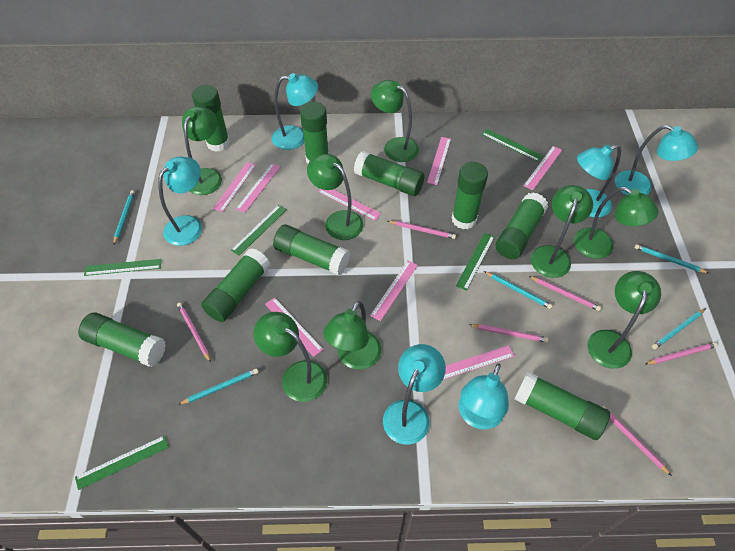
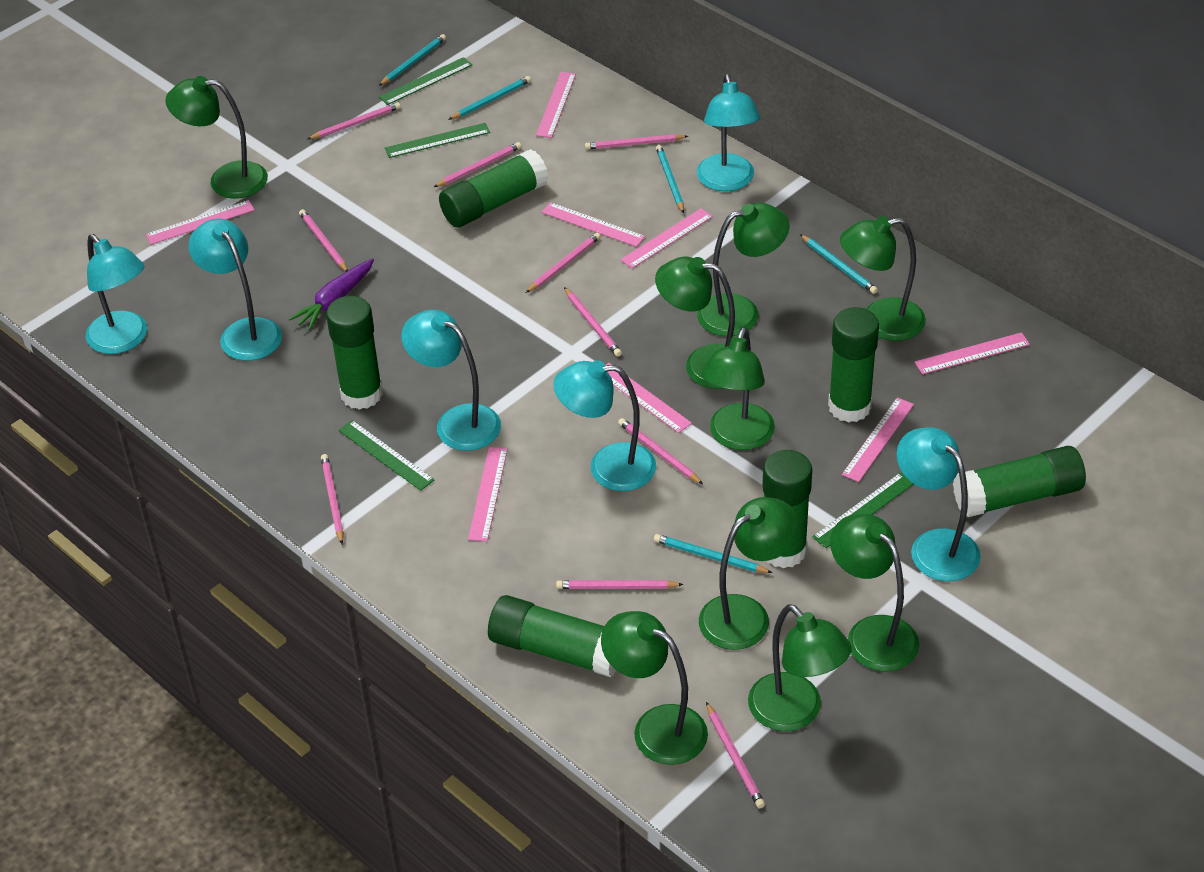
green glue stick: [78,312,166,367] [192,85,230,152] [201,248,270,322] [273,225,350,275] [300,102,329,163] [354,151,425,196] [452,162,488,229] [496,192,548,259] [515,372,610,440] = 9 -> [326,296,383,410] [439,149,548,228] [488,595,617,677] [762,450,812,568] [828,307,879,423] [953,446,1086,517] = 6
green lamp: [182,106,222,195] [254,312,327,402] [307,154,363,240] [323,301,381,370] [371,80,419,162] [531,185,593,278] [574,187,658,259] [587,271,661,369] = 8 -> [165,76,268,199] [601,611,708,765] [655,257,735,389] [697,203,790,336] [699,497,799,650] [702,327,775,450] [748,604,852,731] [830,514,919,672] [840,216,926,341] = 9
green ruler: [75,435,169,490] [84,259,162,276] [231,205,287,256] [456,233,495,291] [482,129,543,162] = 5 -> [338,420,435,491] [379,57,472,105] [385,123,490,158] [812,473,913,548] = 4
pink pencil: [177,303,211,363] [388,221,456,239] [469,324,548,343] [529,276,601,311] [602,406,672,476] [645,342,718,365] = 6 -> [299,209,348,271] [308,102,401,139] [321,454,344,544] [434,142,521,187] [526,233,601,293] [556,580,684,589] [564,287,622,357] [585,134,688,149] [618,418,703,484] [706,702,765,809] = 10
purple carrot: none = 0 -> [289,258,374,330] = 1

